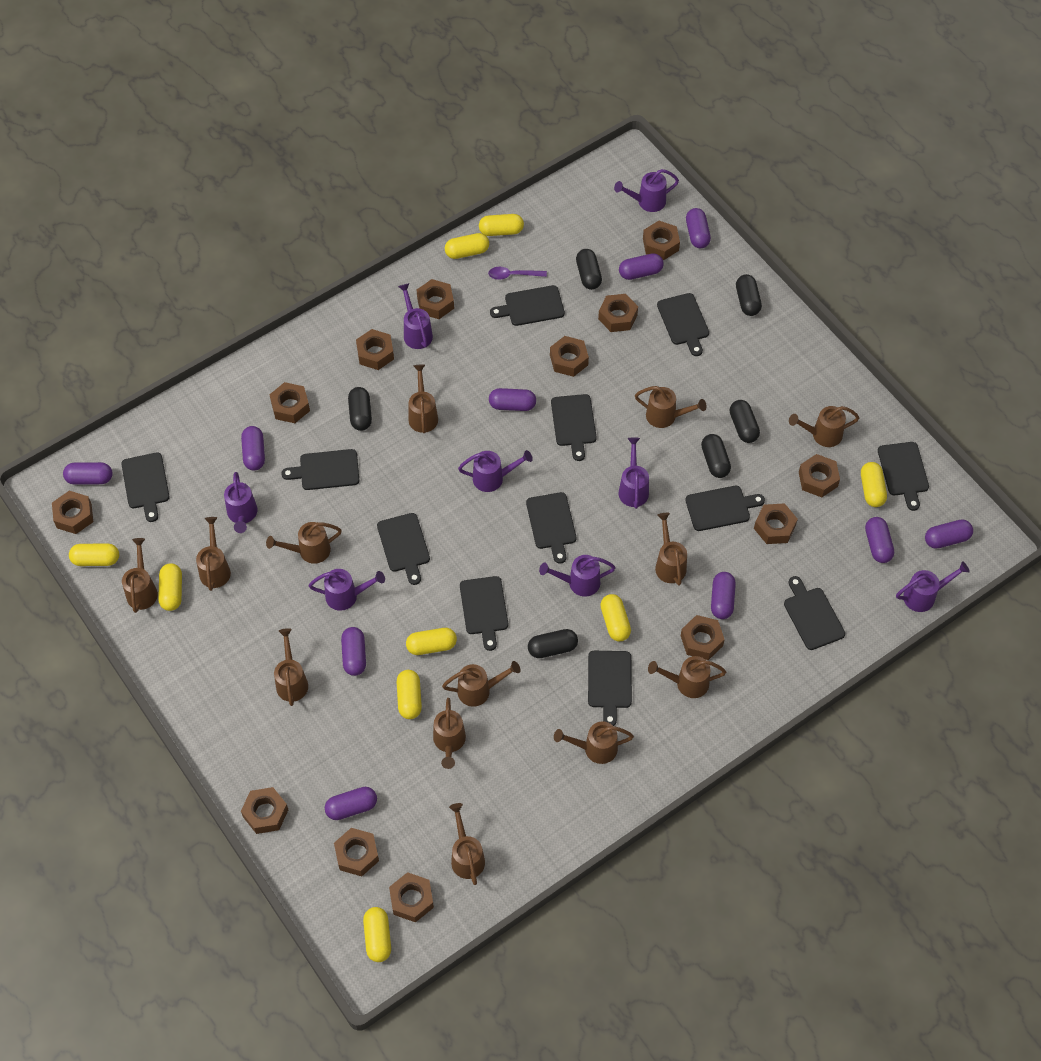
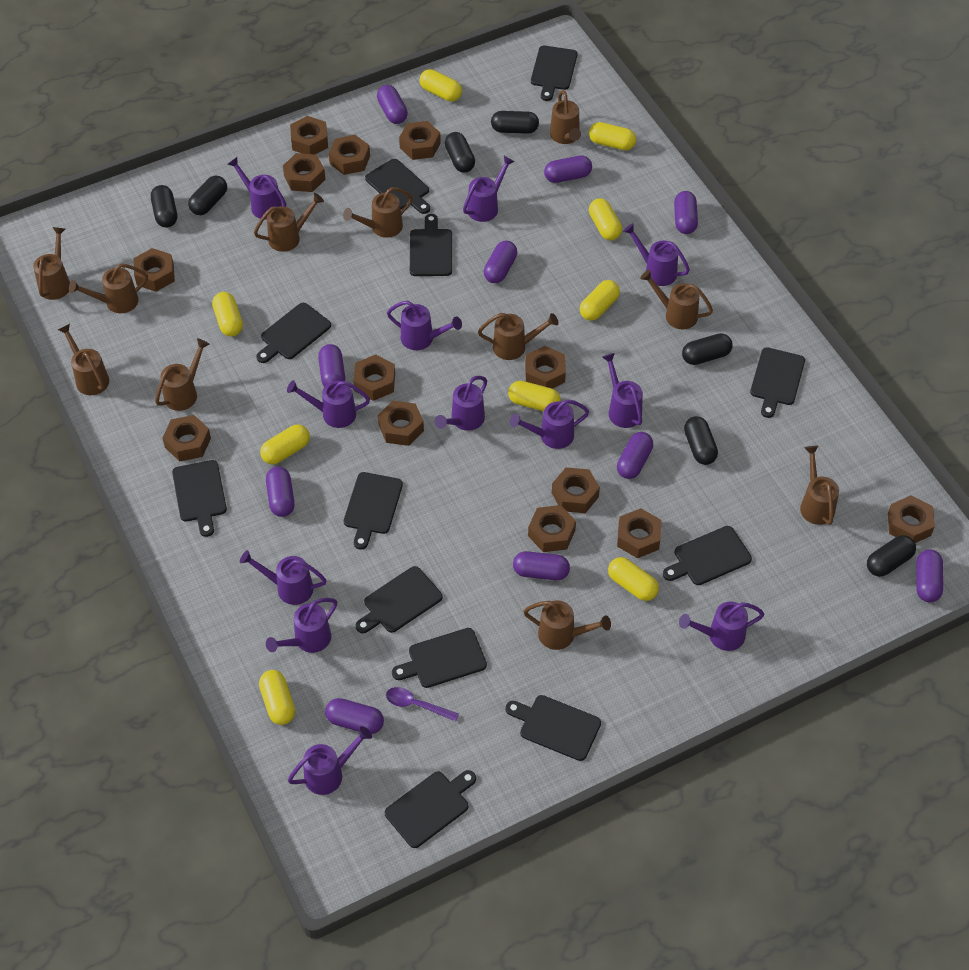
black capsule: [348,387,372,431] [528,629,578,658] [576,249,602,290] [701,434,731,478] [730,400,760,443] [736,274,762,316] = 6 -> [151,185,177,228] [188,176,227,215] [445,132,475,173] [491,111,539,134] [682,333,733,365] [684,416,718,465] [867,535,916,577] = 7
brown watering can: [122,538,158,613] [196,517,231,591] [266,522,342,564] [274,628,308,706] [408,364,438,433] [433,698,466,769] [442,661,520,707] [449,803,485,885] [554,722,634,764] [635,386,707,428] [648,656,726,698] [655,513,687,585] [789,406,859,447] = 13 -> [33,227,70,300] [58,324,109,395] [69,263,148,313] [155,338,209,411] [254,193,324,252] [343,187,413,238] [478,313,558,360] [523,600,611,650] [550,90,581,144] [640,270,713,329] [800,446,839,525] = 11
purple watering can: [224,472,257,533] [309,569,385,611] [398,283,433,349] [458,450,533,492] [539,555,615,597] [614,169,679,212] [619,437,649,509] [896,561,970,612] = 8 -> [228,157,286,220] [240,550,326,605] [266,598,337,653] [287,380,370,428] [288,726,372,795] [387,301,462,350] [435,376,487,431] [463,156,515,222] [510,399,589,449] [602,353,643,428] [623,223,690,286] [679,601,764,651] = 12

